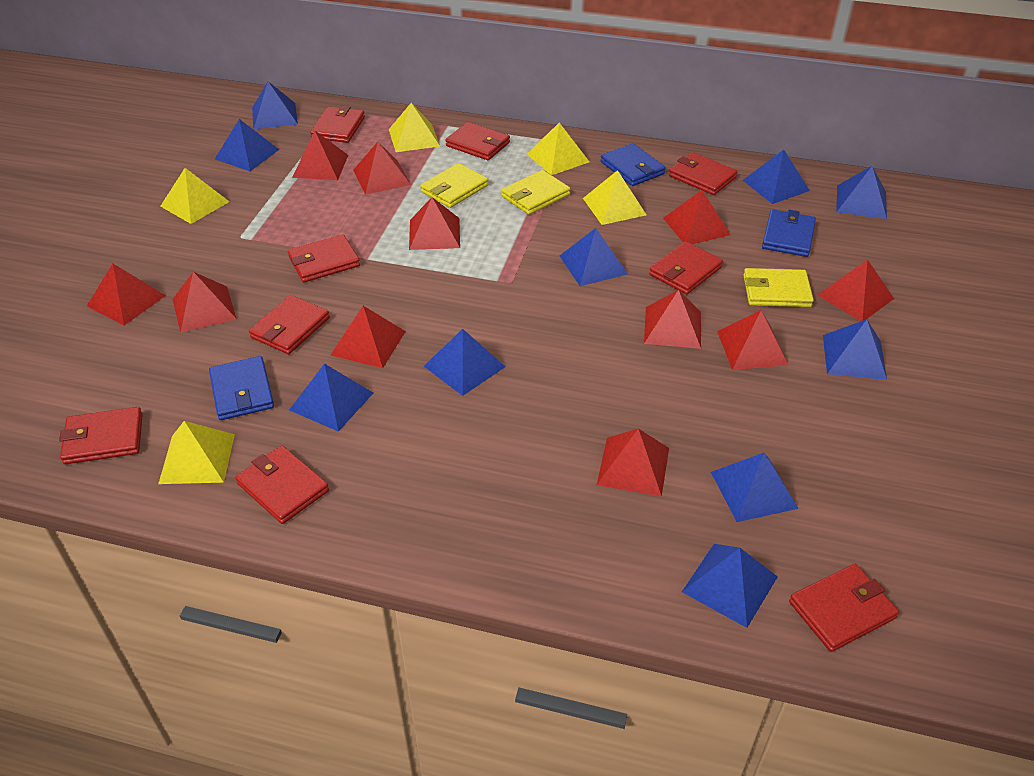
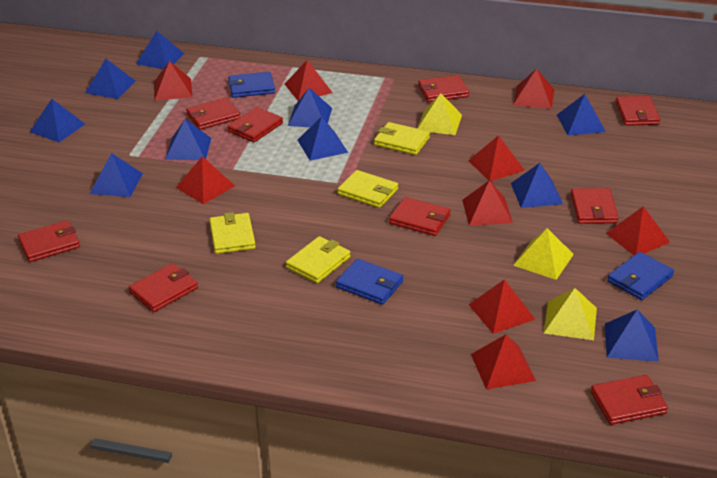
red pyramid: [87,264,166,325] [173,272,237,333] [292,131,348,180] [330,306,406,368] [353,142,411,195] [409,197,460,250] [597,429,669,497] [644,290,701,349] [663,190,730,244] [717,310,789,370] [817,259,894,321] = 11 -> [154,61,192,101] [176,156,235,204] [285,60,333,101] [462,180,513,226] [468,135,525,181] [469,279,535,334] [471,334,536,390] [513,68,554,109] [606,206,670,255] = 9
yellow pyramid: [158,421,235,484] [160,168,230,224] [389,103,440,152] [527,123,589,175] [583,170,646,225] = 5 -> [417,93,462,135] [513,228,574,280] [544,288,597,340] = 3
yellow wallet: [420,163,488,208] [501,170,570,215] [743,268,814,307] = 3 -> [209,212,256,254] [286,236,351,283] [337,170,398,208] [374,122,430,155] = 4

